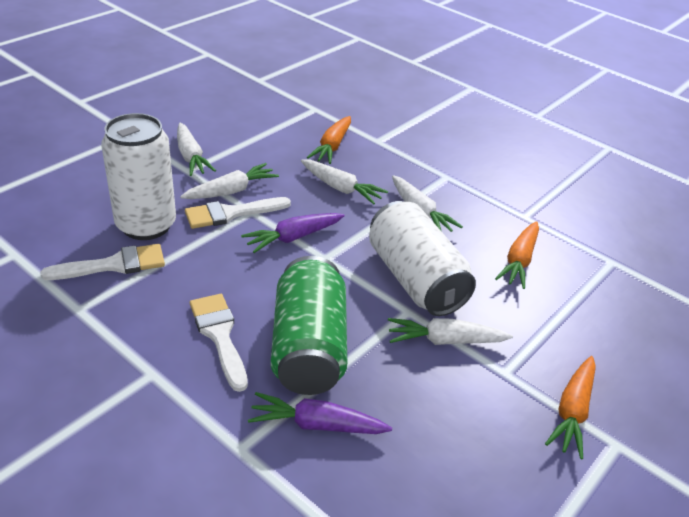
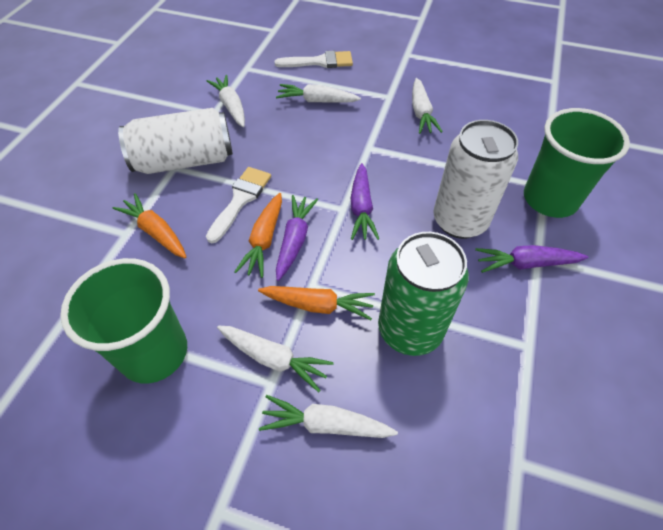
green cup: none = 0 -> [60,258,187,383] [524,108,630,218] = 2
purple carrot: [241,213,345,253] [248,392,392,434] = 2 -> [276,195,318,281] [351,163,379,240] [475,245,588,273] = 3
white brush: [40,244,165,280] [185,197,291,229] [190,294,248,392] = 3 -> [206,167,271,243] [274,51,353,68] = 2

